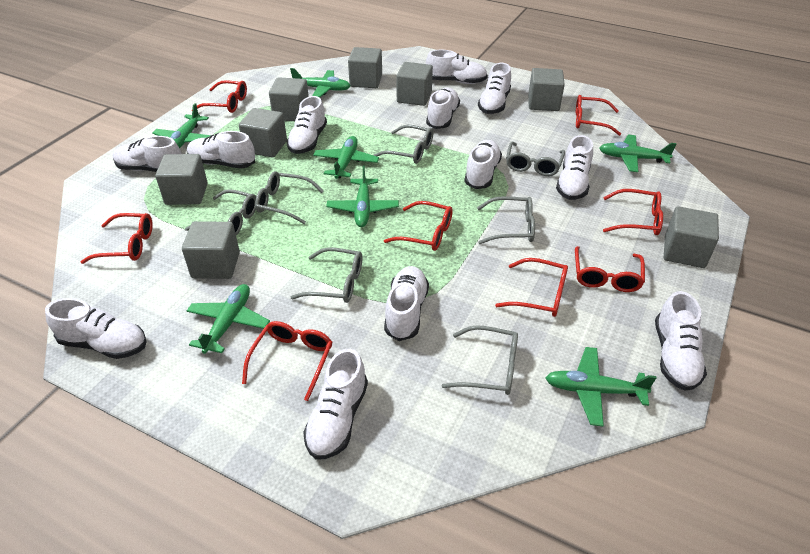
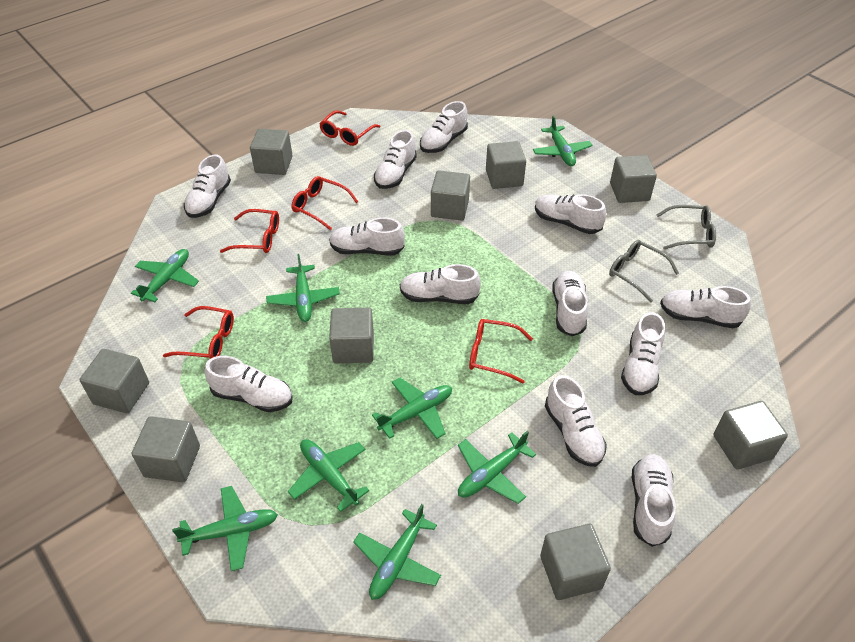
green plane: [152,103,211,149] [187,284,270,354] [290,68,351,98] [313,136,379,179] [326,165,399,227] [546,347,657,427] [599,134,676,172] = 7 -> [131,249,199,302] [172,486,278,571] [266,254,340,322] [288,439,369,512] [353,504,441,600] [372,378,452,439] [458,431,536,504] [533,116,593,166] = 8
grey cube: [155,154,208,205] [182,221,240,279] [239,108,287,158] [269,77,309,121] [348,47,382,88] [396,62,433,106] [528,68,565,111] [664,206,719,268] = 8 -> [79,349,149,413] [131,416,200,482] [250,129,293,175] [329,307,374,363] [431,170,470,221] [486,141,526,189] [540,524,611,600] [610,155,657,203] [713,401,788,470] = 9
grey glasses: [185,189,256,235] [255,171,324,224] [291,247,362,303] [374,125,433,164] [442,325,518,395] [477,196,535,244] [506,142,565,176] = 7 -> [609,240,679,303] [656,205,716,250] = 2
red glasses: [81,213,153,264] [197,80,247,113] [242,321,333,401] [384,201,453,251] [495,258,568,317] [575,246,645,292] [576,95,621,136] [603,189,663,235] = 8 -> [163,306,234,359] [220,209,279,253] [292,176,358,230] [319,110,380,146] [469,319,533,383] = 5

